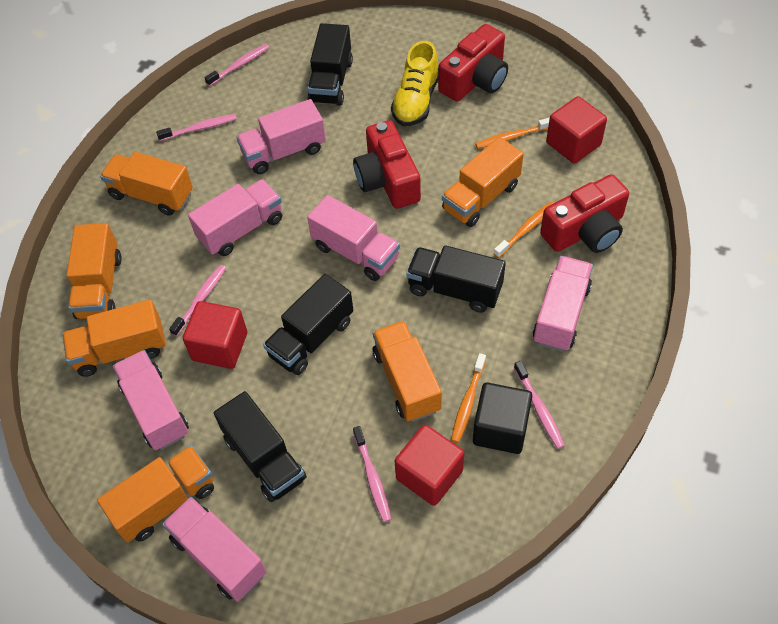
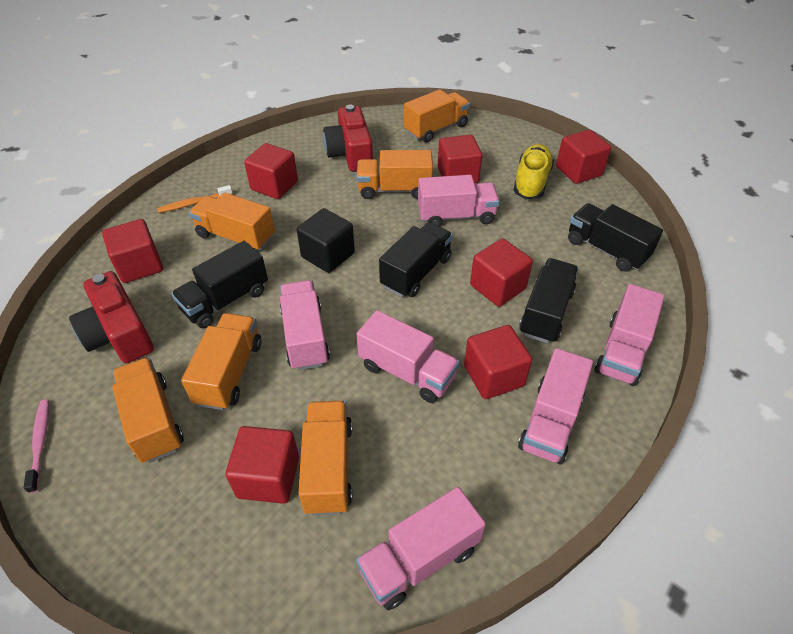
orange toothbrush: [451,353,486,443] [475,117,550,149] [494,202,553,258] = 3 -> [157,185,233,213] = 1
pink toothbrush: [156,114,237,141] [169,265,226,336] [204,44,269,86] [353,426,392,522] [514,361,565,449] = 5 -> [23,400,49,493] = 1
red camera: [353,120,421,209] [438,24,508,102] [540,174,629,253] = 3 -> [69,271,154,363] [323,105,373,172] = 2
red cube: [183,301,247,369] [394,425,464,506] [546,96,607,164] = 3 -> [102,219,163,283] [225,426,299,504] [244,143,298,199] [437,135,482,183] [464,325,532,399] [470,238,533,307] [556,130,611,184] = 7

